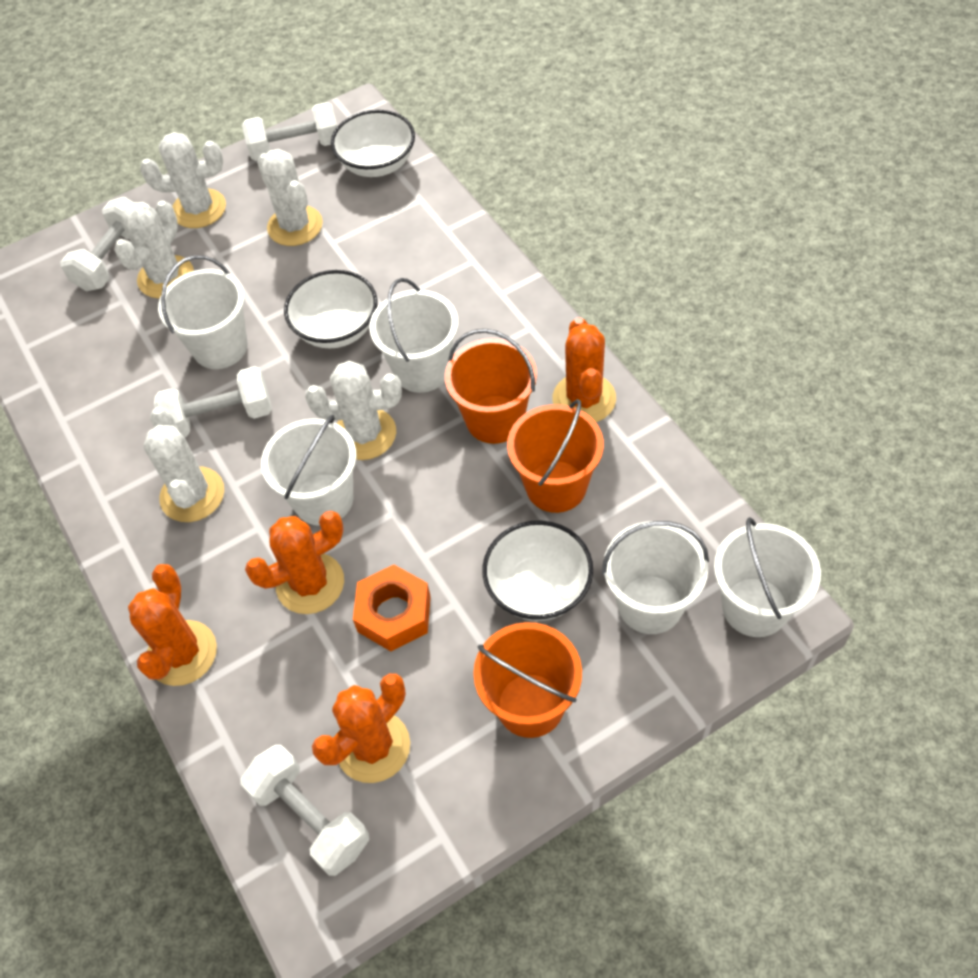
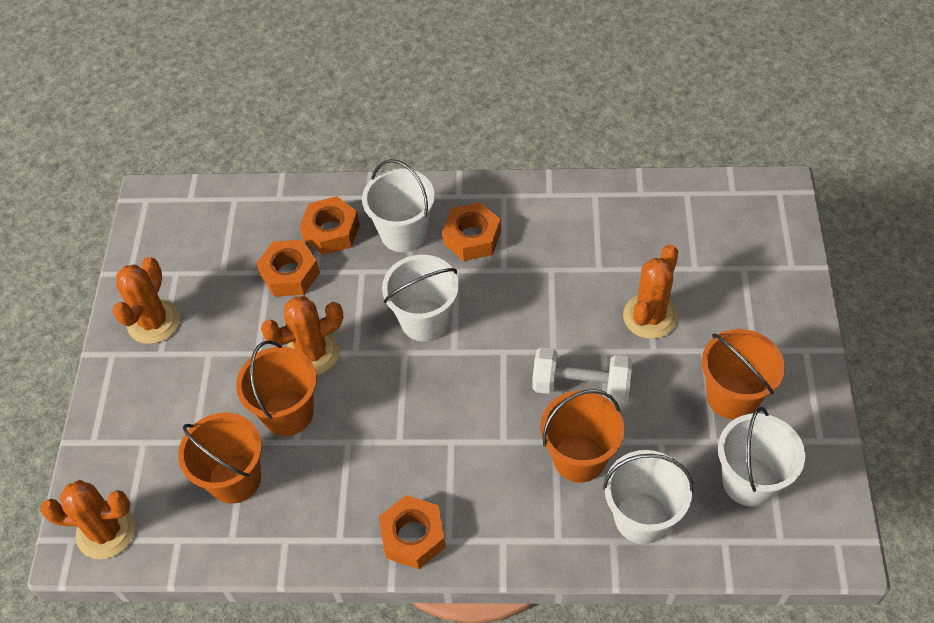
orange bucket: [445,329,537,444] [473,622,582,738] [507,399,604,513] = 3 -> [178,413,262,504] [236,340,317,436] [540,389,624,482] [702,329,785,419] = 4
orange nut: [353,565,431,651] = 1 -> [256,240,320,297] [300,196,360,255] [379,495,446,569] [442,202,501,261] = 4
white bowl: [284,270,377,348] [331,110,415,177] [482,521,593,621] = 3 -> none = 0
white bucket: [158,255,247,369] [261,415,356,526] [369,278,458,393] [602,521,709,634] [714,517,821,637] = 5 -> [362,159,435,252] [382,255,459,342] [603,450,694,544] [718,407,805,506] = 4
white cactus: [114,200,194,299] [140,132,226,228] [144,407,224,522] [257,149,323,246] [305,361,402,460] = 5 -> none = 0
white dumbbell: [60,197,133,291] [154,366,272,437] [240,745,369,876] [242,102,337,161] = 4 -> [532,347,632,402] = 1

